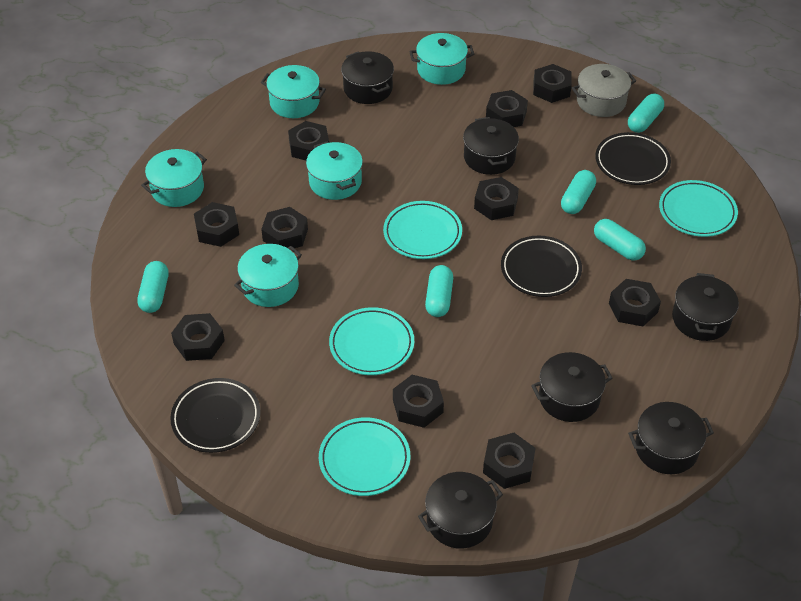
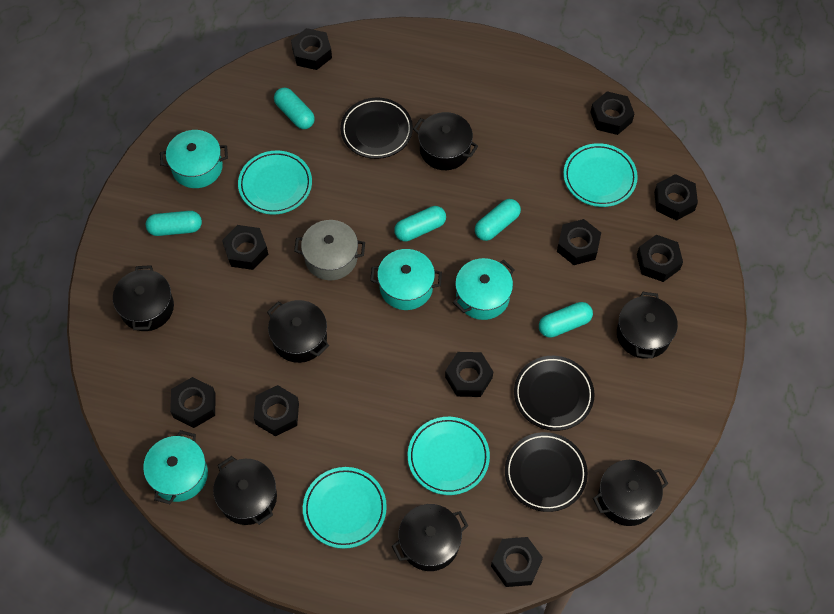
black pot: [341,51,394,104] [418,472,503,549] [463,117,519,175] [531,352,613,422] [628,402,714,474] [672,273,739,341] = 6 -> [113,265,174,331] [213,456,277,525] [267,300,329,363] [392,504,468,571] [413,112,478,170] [593,460,669,526] [617,292,678,359] = 7
turquoise pot: [141,149,207,207] [234,244,302,307] [261,65,326,118] [306,141,363,200] [409,33,474,85] = 5 -> [143,430,208,504] [160,130,228,188] [370,249,442,310] [453,258,514,320] = 4

